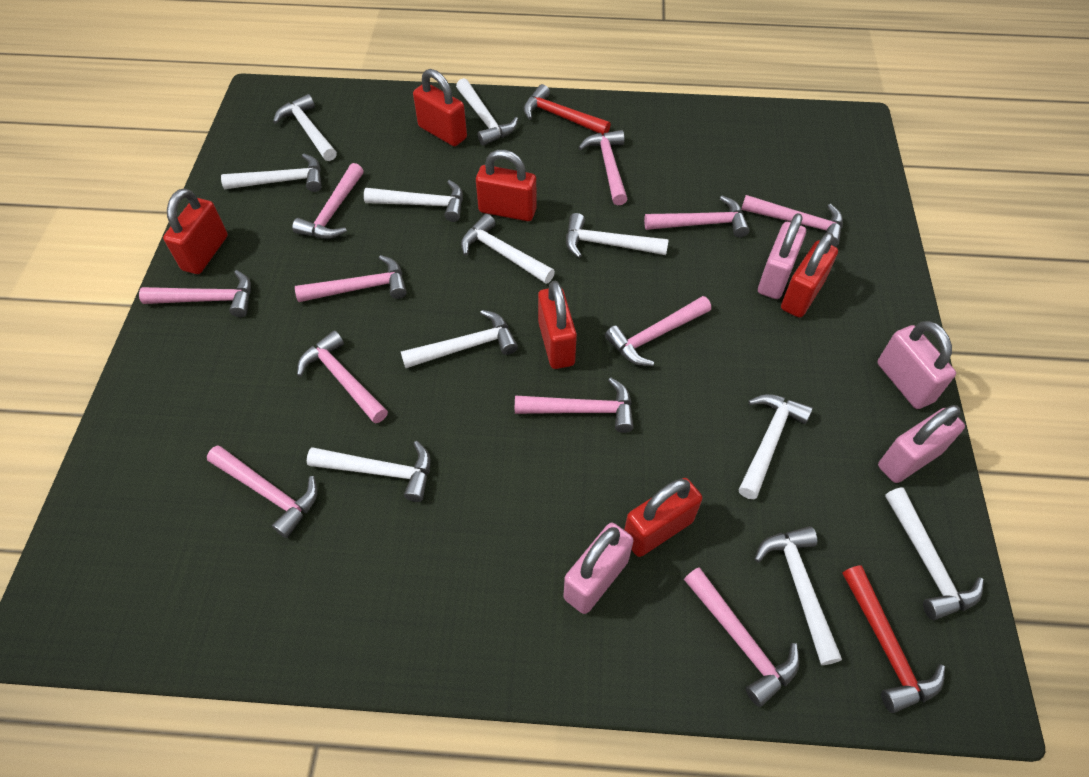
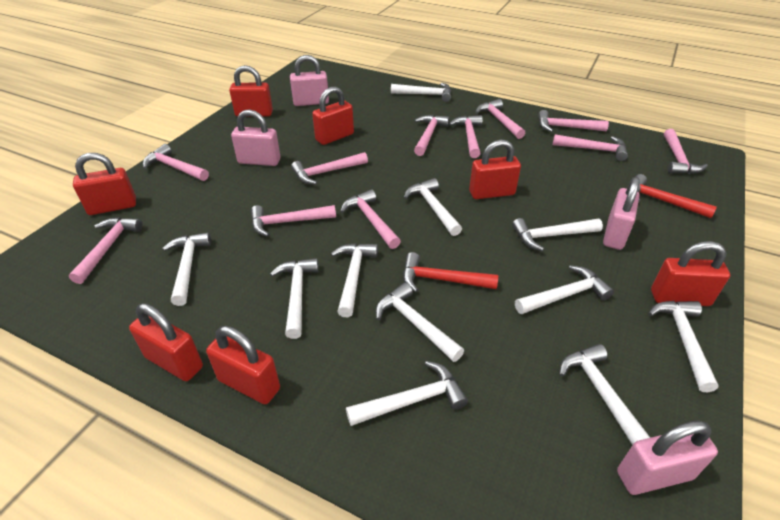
red padlock: [163,188,228,274] [413,69,467,146] [476,150,537,221] [538,281,577,369] [624,478,702,557] [781,233,838,318] = 6 -> [73,153,136,215] [129,303,203,381] [206,326,280,404] [229,65,273,117] [312,87,354,145] [469,139,521,199] [651,241,730,306] = 7

